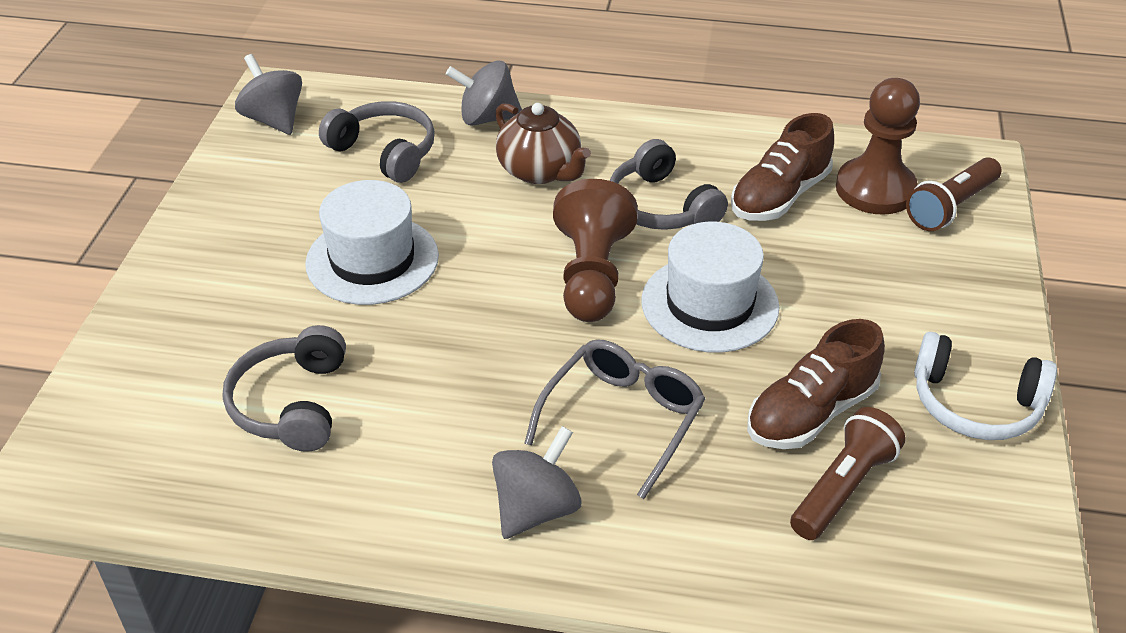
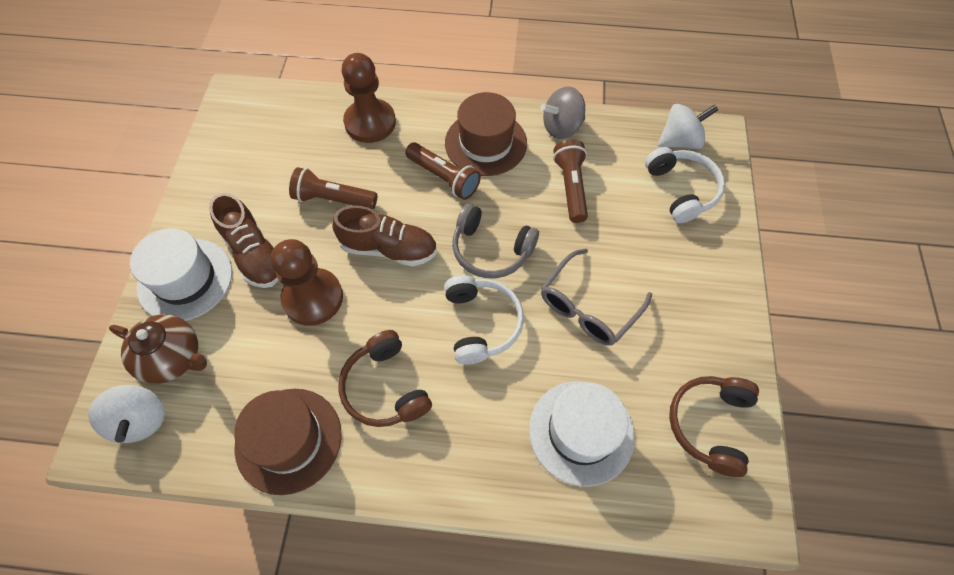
brown flashlight: [790,407,906,540] [906,157,1001,231] = 2 -> [289,167,377,209] [405,143,481,200] [553,139,588,223] = 3
brown hat: none = 0 -> [234,389,342,495] [445,92,527,176] = 2
brown headphones: none = 0 -> [338,330,432,427] [669,376,759,477] = 2
grey headphones: [222,325,346,452] [319,101,435,183] [610,139,728,230] = 3 -> [452,204,539,279] = 1
grey spinning top: [235,54,302,135] [446,60,522,126] [492,426,582,539] = 3 -> [540,86,585,139] = 1
white headphones: [914,332,1057,440] = 1 -> [444,275,524,365] [645,147,725,223] = 2
white spinning top: none = 0 -> [88,385,165,443] [658,104,718,149] = 2

